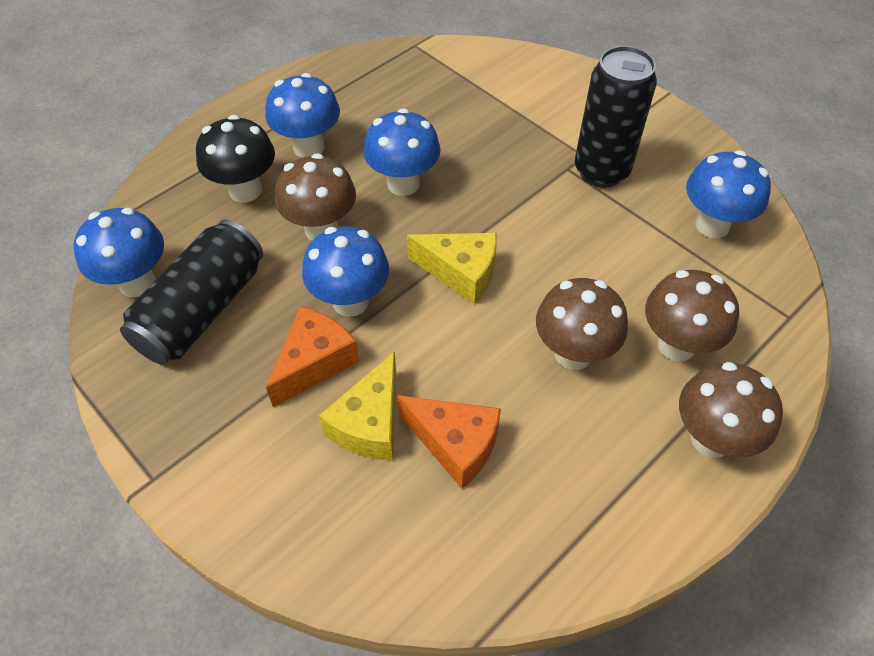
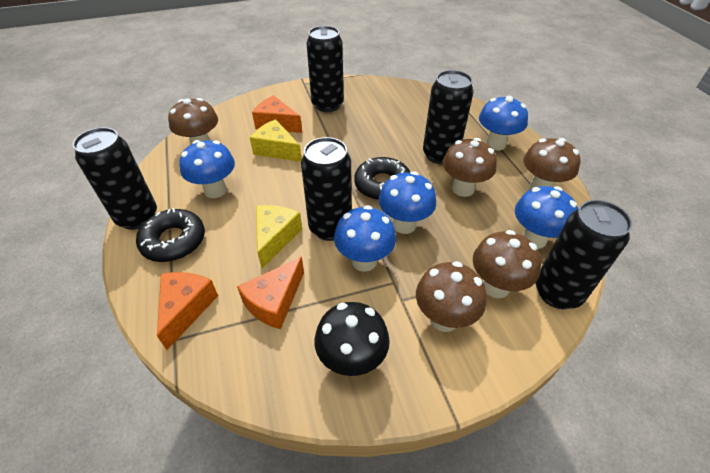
black can: [120,220,263,365] [575,46,657,188] = 2 -> [73,127,157,230] [301,137,352,241] [306,26,344,112] [423,70,474,164] [536,200,632,309] = 5
black donut: none = 0 -> [136,208,205,262] [354,157,410,200] = 2
brown mushroom: [275,153,356,241] [536,278,628,370] [645,270,739,362] [679,362,783,458] = 4 -> [168,98,218,145] [416,261,487,332] [443,138,497,197] [473,230,541,298] [524,138,581,189] = 5
orange cheese: [266,306,359,407] [397,395,501,489] = 2 -> [157,272,218,350] [237,257,304,329] [252,95,302,133] = 3

